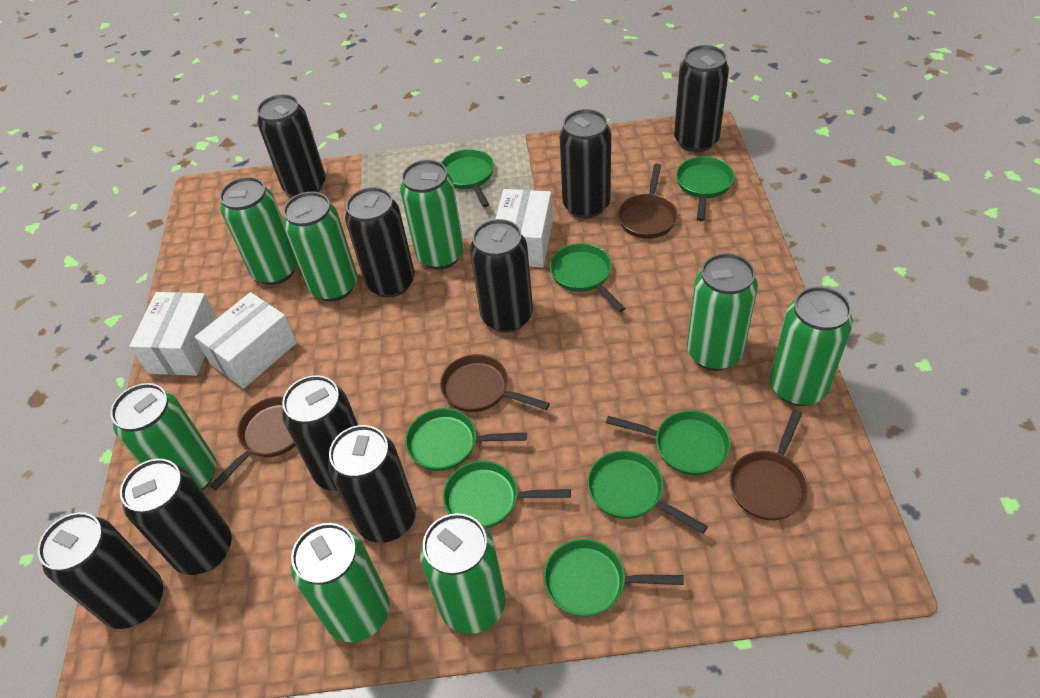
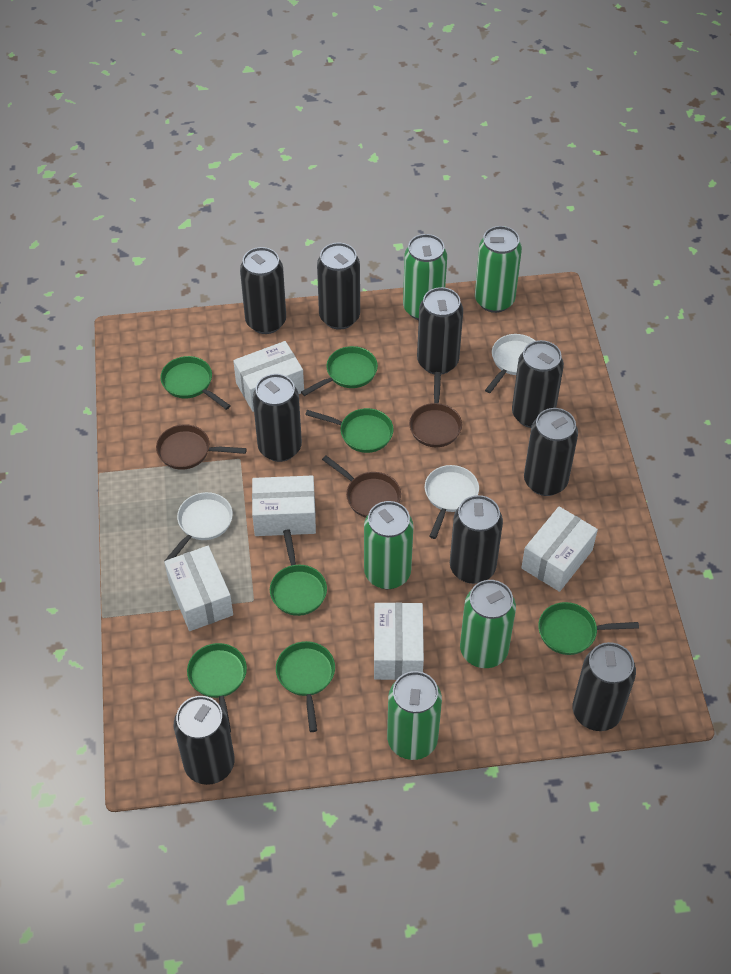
brown pan: [210,396,296,490] [440,354,550,412] [618,164,678,239] [729,410,808,520] = 4 -> [156,424,247,470] [322,456,401,518] [409,372,462,447] = 3
green can: [110,383,216,491] [219,177,298,285] [283,192,357,301] [291,523,389,642] [400,160,464,269] [420,513,506,634] [687,253,758,371] [770,286,853,406] = 8 -> [364,501,413,589] [387,671,442,760] [403,234,447,320] [460,580,516,668] [475,226,522,313] = 5
green pan: [405,408,527,471] [441,149,494,207] [443,461,571,528] [544,539,684,617] [550,243,625,312] [587,450,708,534] [606,410,731,475] [676,156,734,221] = 8 -> [160,356,231,410] [187,643,247,732] [270,529,327,616] [276,641,335,732] [301,346,378,396] [305,408,393,453] [538,602,639,655] = 7
white box: [130,292,217,376] [195,292,297,389] [496,189,553,267] = 3 -> [164,546,233,631] [233,341,304,412] [252,475,316,536] [374,602,424,680] [521,506,598,592] = 5
white pan: none = 0 -> [165,492,233,561] [425,465,479,539] [485,334,535,393] = 3

